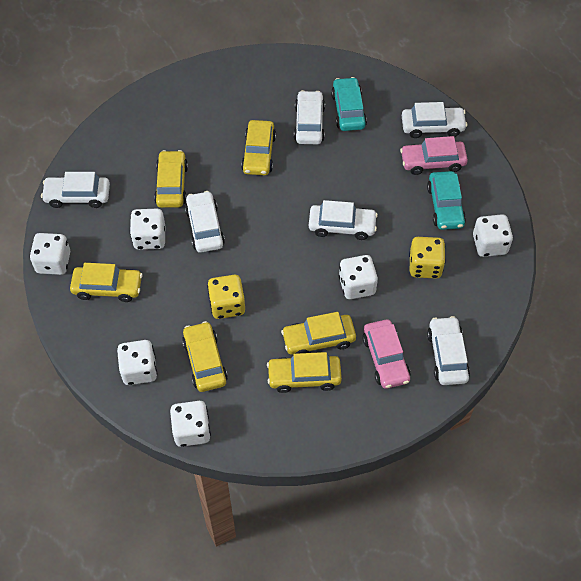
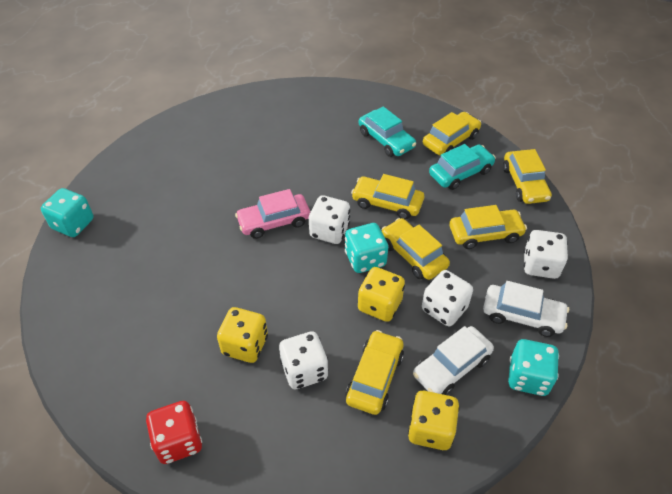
pink car: [363,319,411,389] [400,136,468,175] = 2 -> [235,189,310,239] = 1
red dice: none = 0 -> [146,401,202,464] = 1
turquoise dice: none = 0 -> [41,188,94,237] [345,223,388,273] [508,339,559,396] = 3
white car: [41,172,110,208] [185,191,225,253] [294,90,325,144] [309,200,378,240] [402,102,467,138] [427,316,470,385] = 6 -> [413,326,494,395] [483,281,569,337] = 2
white dice: [30,233,70,275] [117,340,157,385] [130,209,165,250] [170,401,211,447] [339,255,378,299] [473,214,513,257] = 6 -> [279,331,328,389] [309,195,350,244] [422,270,473,326] [524,230,568,279] = 4
yellow dice: [207,275,245,319] [409,237,446,279] = 2 -> [217,307,268,363] [358,267,405,322] [408,391,460,450] = 3

